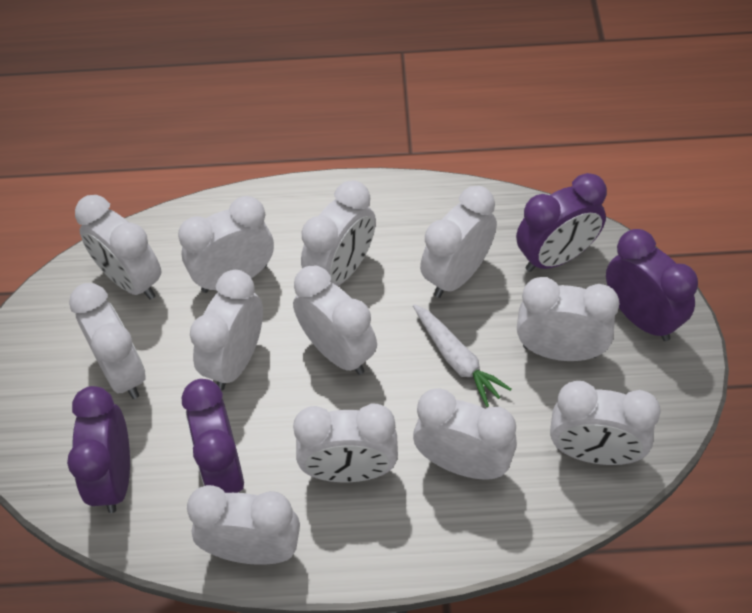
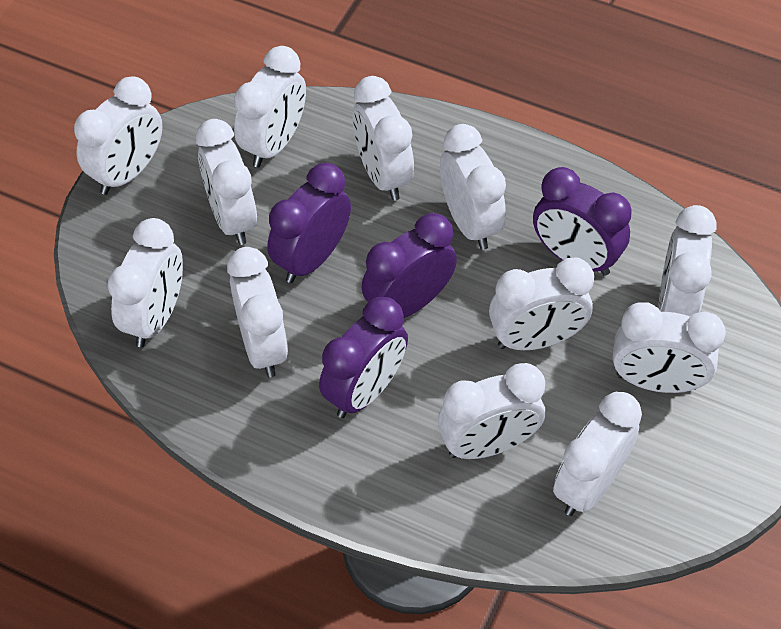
white carrot: [413,304,511,407] = 1 -> none = 0

